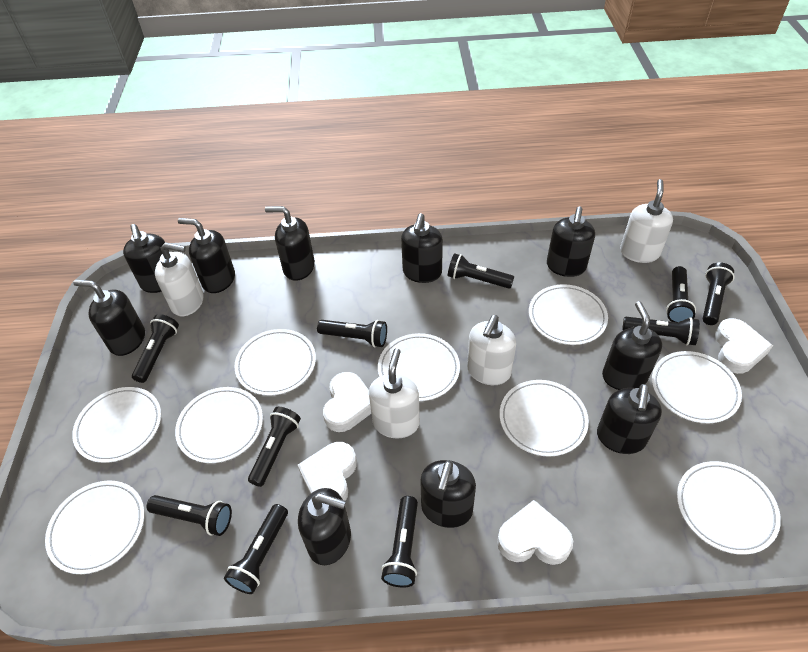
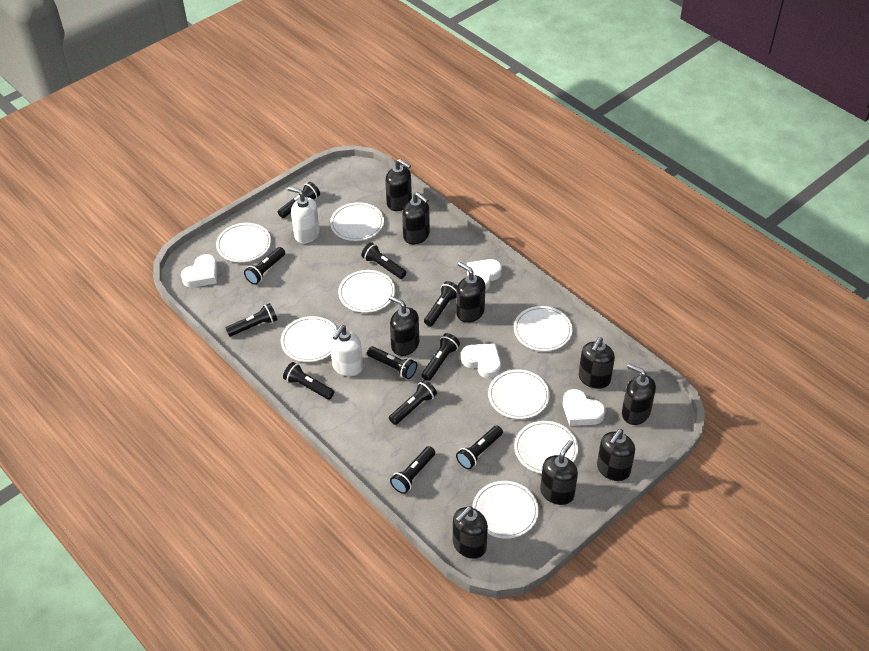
black flashlight: [132,314,179,383] [146,495,232,536] [224,504,288,594] [248,407,301,487] [317,320,387,347] [381,496,418,588] [448,253,514,289] [622,317,700,345] [666,266,696,323] [703,262,735,325] = 10 -> [225,303,277,337] [244,247,285,284] [278,182,320,218] [283,362,334,400] [361,242,406,279] [367,346,417,379] [389,380,437,425] [390,446,435,494] [422,333,460,381] [424,281,457,326] [456,425,503,469] = 11
black soap dispenser: [73,280,145,356] [123,224,169,293] [178,218,235,293] [265,206,315,281] [298,488,351,565] [401,213,443,283] [420,460,476,528] [547,207,595,277] [597,384,662,454] [602,301,662,390] = 10 -> [385,159,412,211] [389,296,419,356] [402,192,430,244] [453,506,488,559] [456,262,485,323] [540,440,578,505] [579,337,615,389] [597,429,635,481] [622,364,656,425] = 9
white plate: [45,480,145,574] [72,387,161,463] [175,387,263,463] [234,329,316,396] [378,333,460,401] [500,380,589,457] [529,284,608,345] [652,351,742,423] [677,461,781,555] = 9 -> [216,223,271,262] [281,316,337,362] [330,202,384,241] [338,270,395,313] [472,481,539,539] [488,369,550,419] [514,306,572,351] [514,421,578,474] = 8
white soap dispenser: [155,242,204,316] [369,348,420,439] [467,315,516,385] [620,179,673,263] = 4 -> [288,187,320,244] [329,325,363,376] = 2

